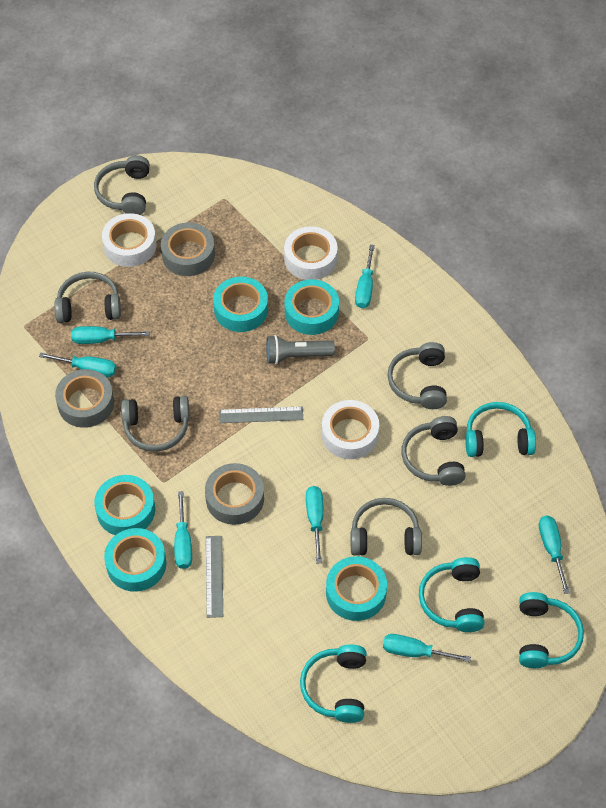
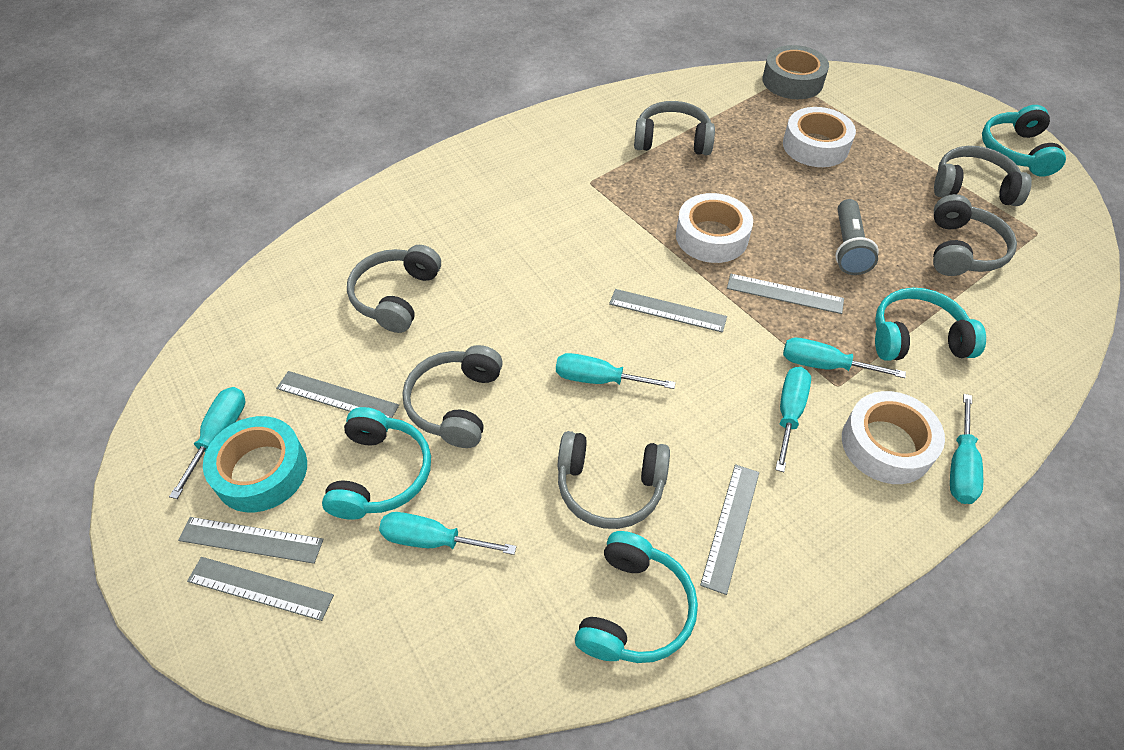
grey ruler: [206,536,223,618] [219,406,303,423] = 2 -> [178,517,324,564] [187,557,334,621] [276,371,399,418] [609,289,727,333] [700,464,759,595] [727,274,844,314] = 6
grey tape: [55,369,114,428] [161,223,215,276] [205,463,264,525] = 3 -> [763,45,829,99] = 1
turquoise screwdriver: [39,353,116,377] [71,326,150,344] [174,491,192,569] [306,486,324,563] [355,245,375,308] [383,634,471,662] [539,516,570,594] = 7 -> [169,387,246,499] [379,512,517,555] [556,353,676,389] [775,367,811,472] [783,338,906,378] [950,394,983,504] = 6
turquoise tape: [94,475,155,535] [104,528,166,592] [213,277,268,332] [285,279,339,335] [326,556,387,621] = 5 -> [203,416,307,512] = 1

